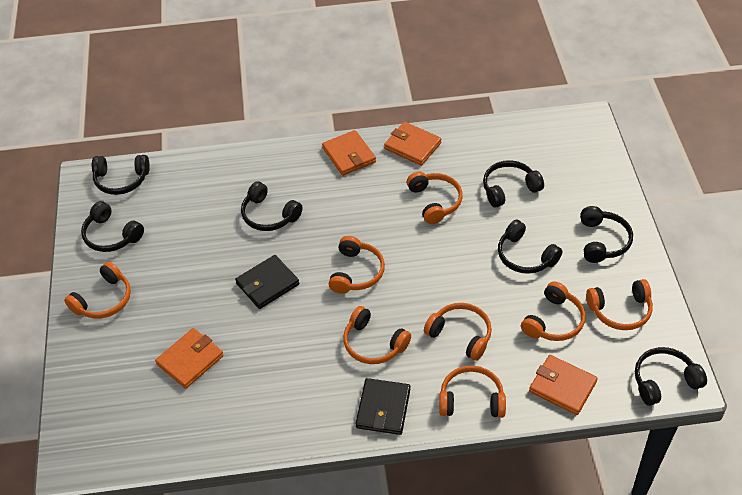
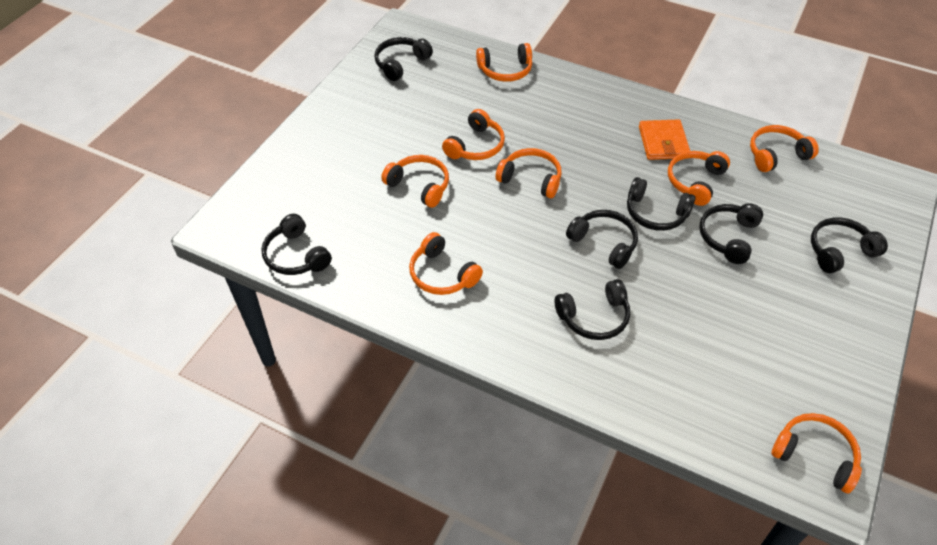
black wallet: [235,255,299,309] [356,378,410,435] = 2 -> none = 0
orange wallet: [155,328,224,389] [322,130,376,176] [384,122,441,166] [529,355,598,415] = 4 -> [639,119,690,160] = 1

